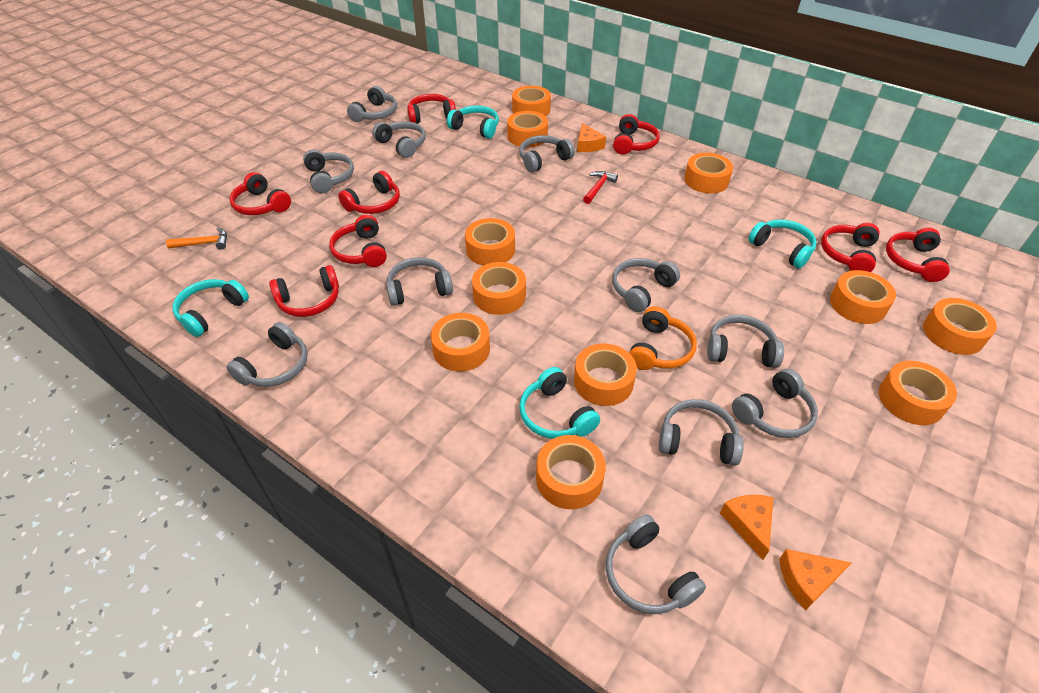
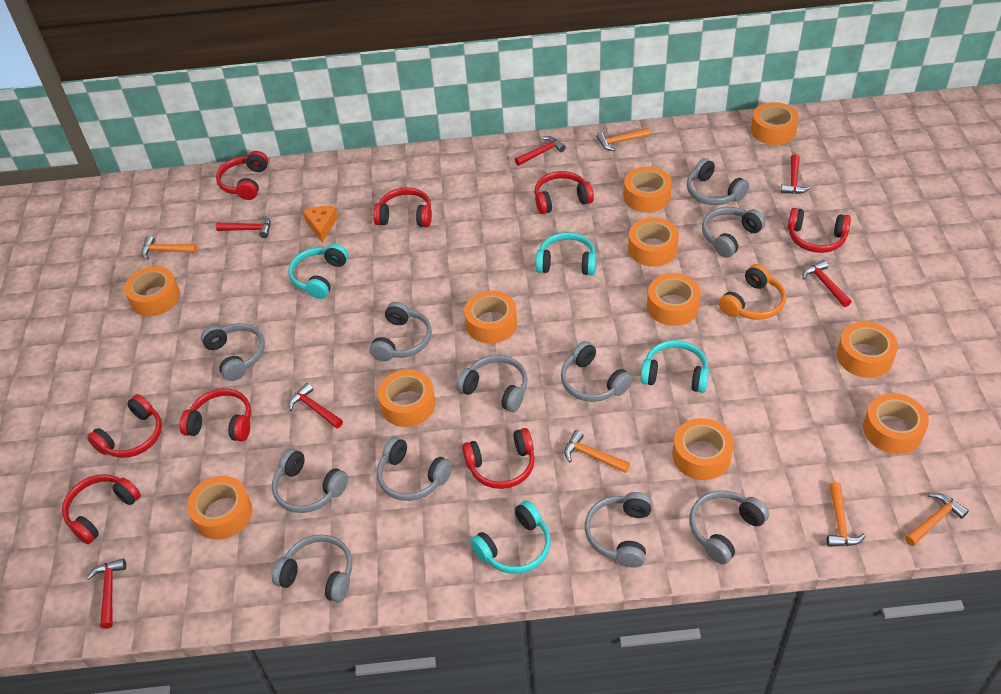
orange cheese: [577,123,606,152] [720,495,773,560] [780,549,851,610] = 3 -> [303,206,338,243] = 1
orange hammer: [166,228,227,250] = 1 -> [141,236,197,260] [564,430,630,473] [596,128,650,151] [827,482,866,547] [905,493,969,546] = 5
red hammer: [583,171,618,204] = 1 -> [86,558,126,629] [216,215,271,238] [289,383,343,429] [515,136,566,166] [781,154,811,194] [803,260,852,307] = 6

